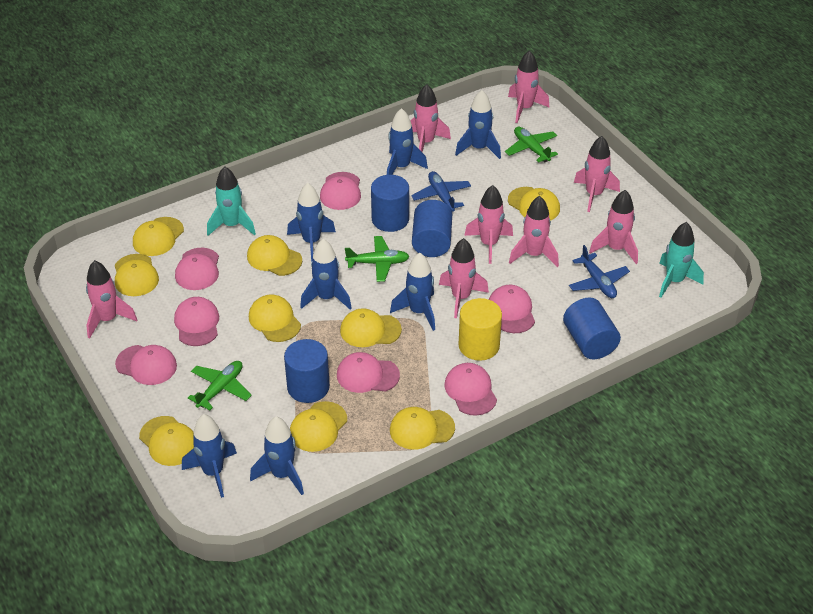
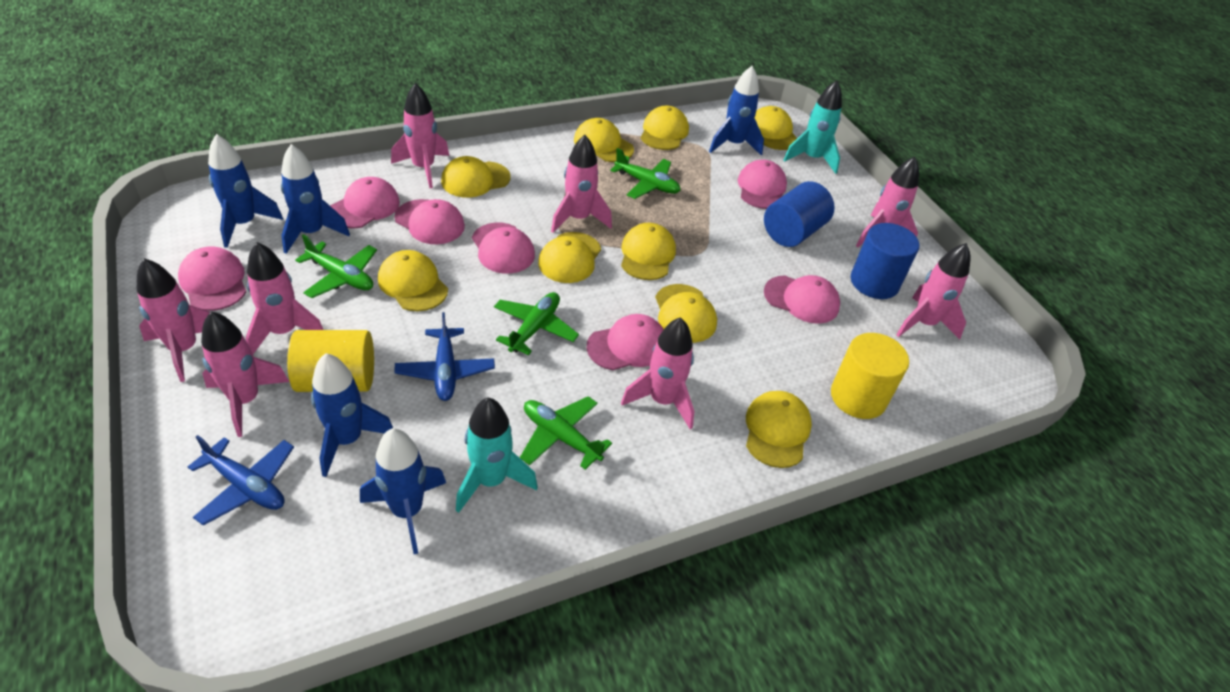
blue cylinder: [284,339,330,403] [371,175,409,232] [412,200,452,257] [563,297,621,359] = 4 -> [764,181,835,247] [851,223,919,299] = 2
blue rocket: [182,414,237,498] [250,417,304,495] [287,183,336,261] [300,239,352,310] [387,108,428,175] [390,253,435,331] [455,90,501,159] = 7 -> [208,134,283,248] [281,144,350,254] [311,353,393,477] [360,428,446,554] [709,66,764,156] = 5
green plane: [188,361,252,410] [345,236,410,282] [505,127,558,163] = 3 -> [295,234,377,298] [494,292,579,355] [520,396,612,470] [610,148,681,199] = 4
yellow cylinder: [459,298,502,361] = 1 -> [287,330,374,392] [831,333,909,419] = 2

